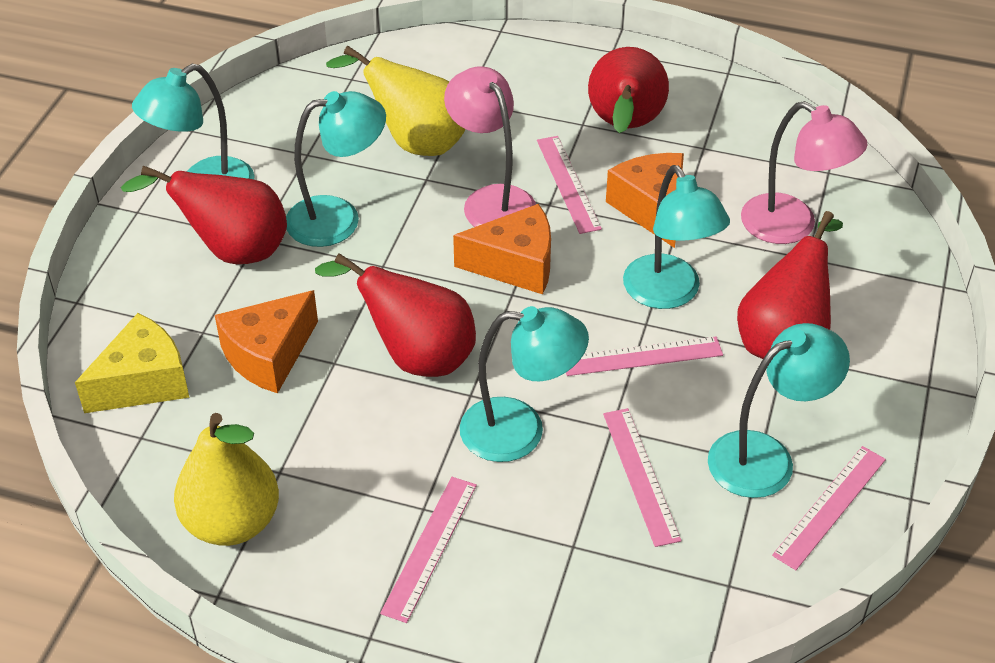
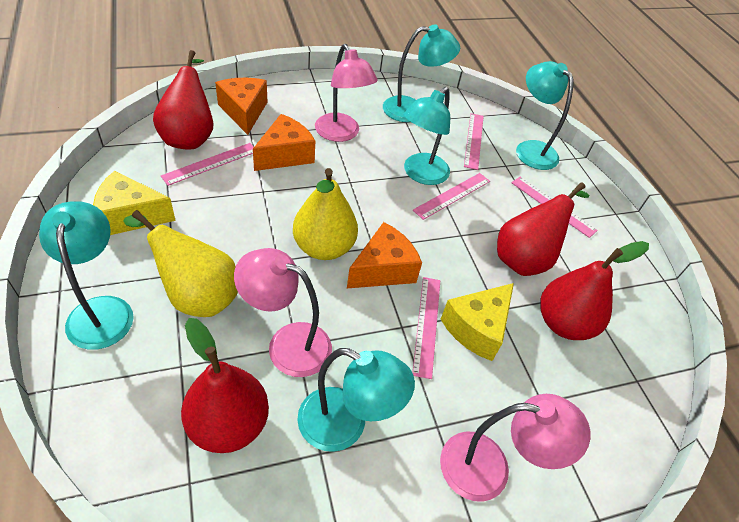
pink lamp: [444,66,536,227] [741,101,868,244] = 2 -> [234,248,332,377] [315,44,378,142] [440,394,590,502] = 3
yellow cheese: [75,313,190,413] = 1 -> [93,171,176,235] [441,283,514,361] = 2

